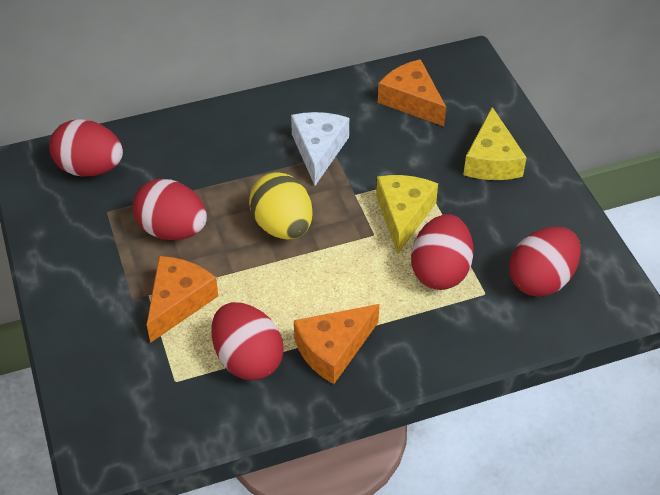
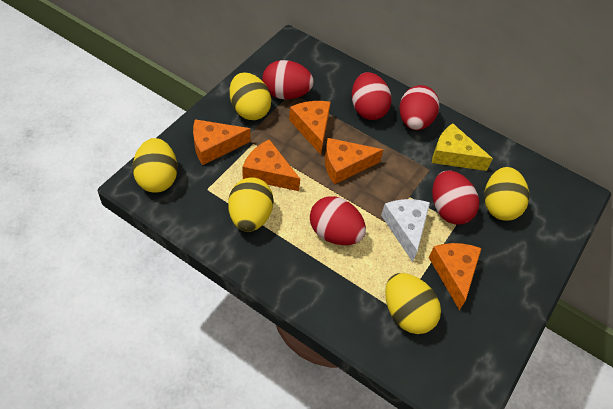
orange cheese: [147,256,218,343] [294,304,379,384] [378,59,446,126] = 3 -> [193,119,251,165] [242,139,300,191] [289,101,331,155] [325,138,383,185] [429,243,481,310] = 5
yellow cheese: [376,175,438,254] [464,107,527,180] = 2 -> [432,123,493,171] = 1
yellow egg: [249,172,313,239] = 1 -> [133,138,178,193] [228,178,274,232] [230,73,271,120] [385,273,441,334] [484,167,529,221] = 5

